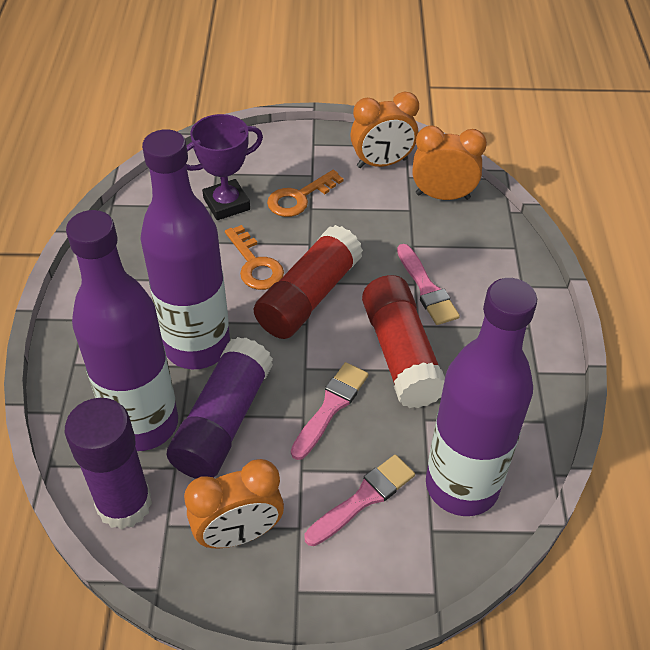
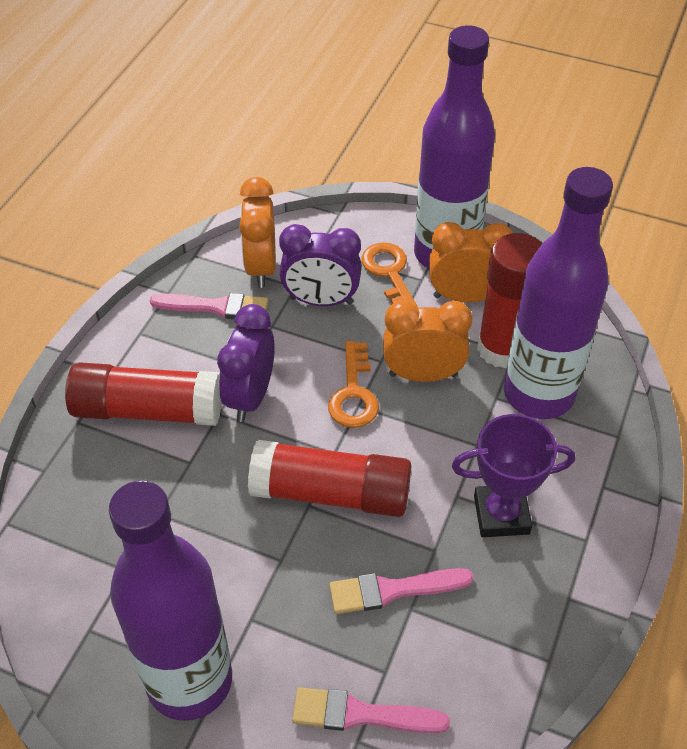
purple clock: none = 0 -> [217,304,275,422] [279,224,362,306] = 2
purple glue stick: [65,398,152,529] [167,337,273,479] = 2 -> none = 0
red glue stick: [254,225,363,339] [362,275,445,408] = 2 -> [65,362,222,426] [248,440,411,517] [477,233,543,368] = 3

